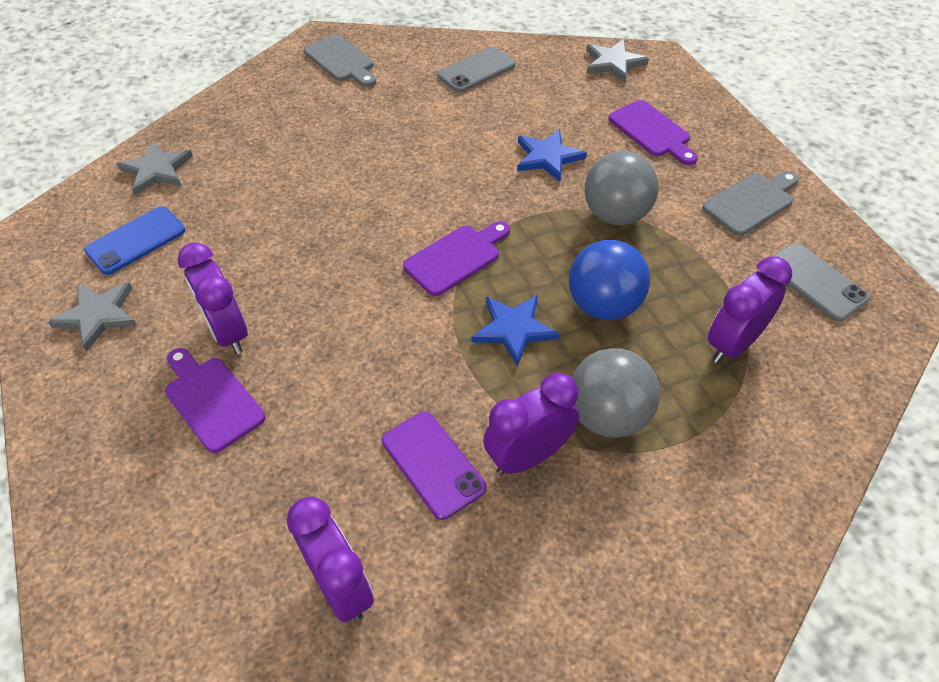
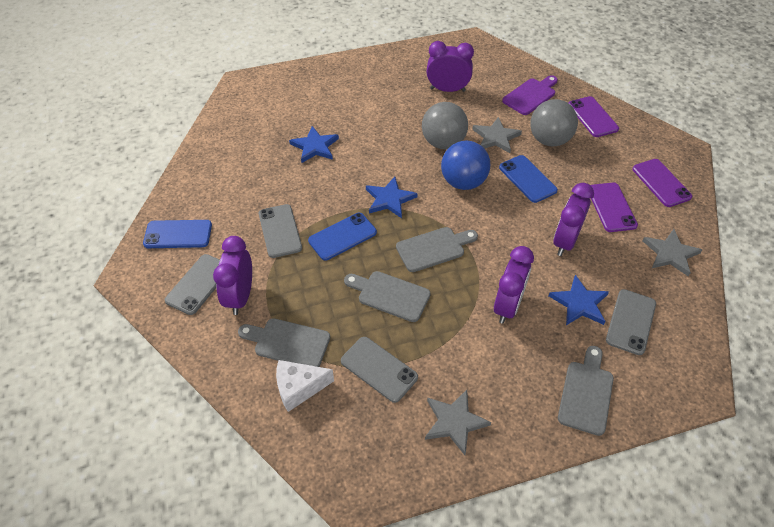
blue phone: [84,206,185,275] = 1 -> [143,220,212,248] [308,213,377,261] [499,155,558,203] = 3
blue star: [472,295,559,366] [517,129,587,182] = 2 -> [289,126,339,163] [366,177,418,218] [549,275,609,325] = 3
grey cutting board: [304,34,376,87] [702,171,799,236] = 2 -> [238,318,330,367] [344,271,431,322] [396,227,478,272] [558,346,614,436] = 4
grey phone: [437,47,515,92] [771,243,870,322] = 2 -> [165,254,220,315] [259,204,302,258] [341,337,418,403] [606,289,656,355] = 4
purple cutting board: [165,348,266,453] [403,221,510,296] [608,100,698,165] = 3 -> [502,75,558,115] = 1
purple phone: [382,411,486,520] = 1 -> [568,96,619,137] [591,182,638,232] [632,159,692,207] = 3
white cheese: none = 0 -> [276,360,334,412] = 1

